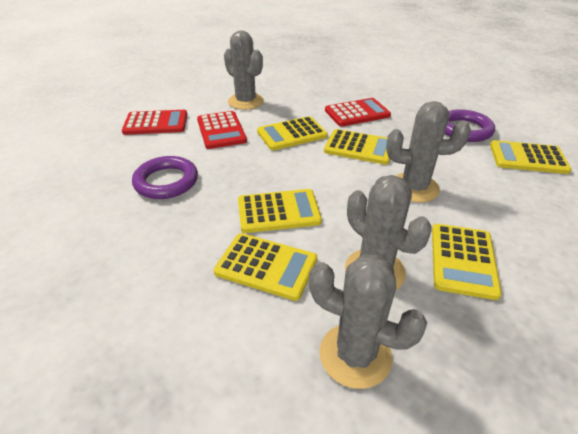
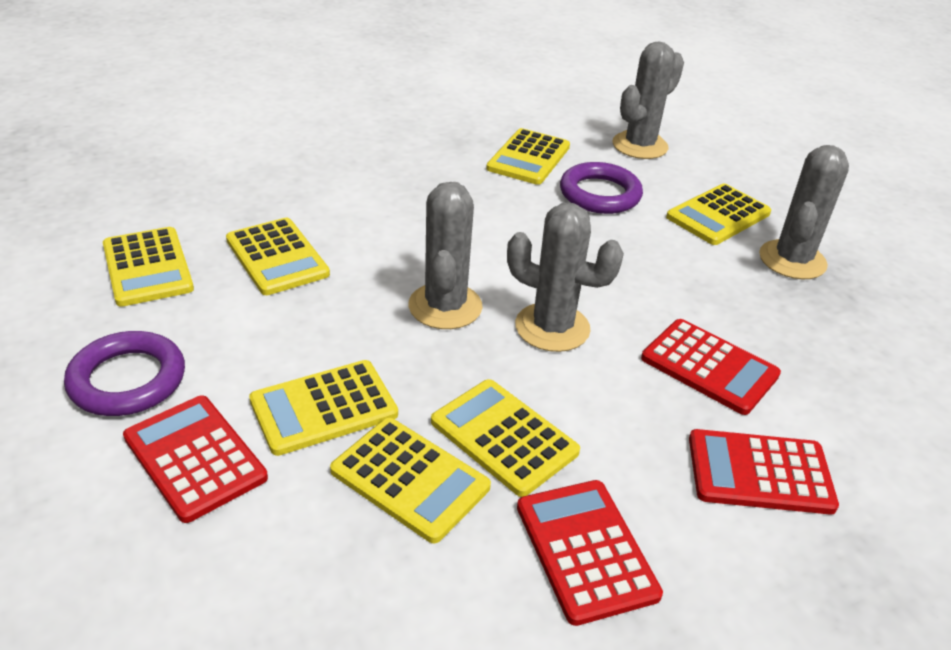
red calculator: [122,110,187,135] [197,111,247,149] [325,98,391,127] = 3 -> [123,396,268,523] [517,480,663,626] [641,319,781,415] [689,429,839,515] = 4
yellow calculator: [214,233,317,301] [238,189,322,233] [257,116,328,150] [324,129,390,165] [432,224,502,300] [490,140,572,174] = 6 -> [103,227,194,307] [226,218,330,295] [249,360,398,456] [330,418,491,543] [431,379,580,497] [486,128,570,185] [666,184,771,245] = 7

